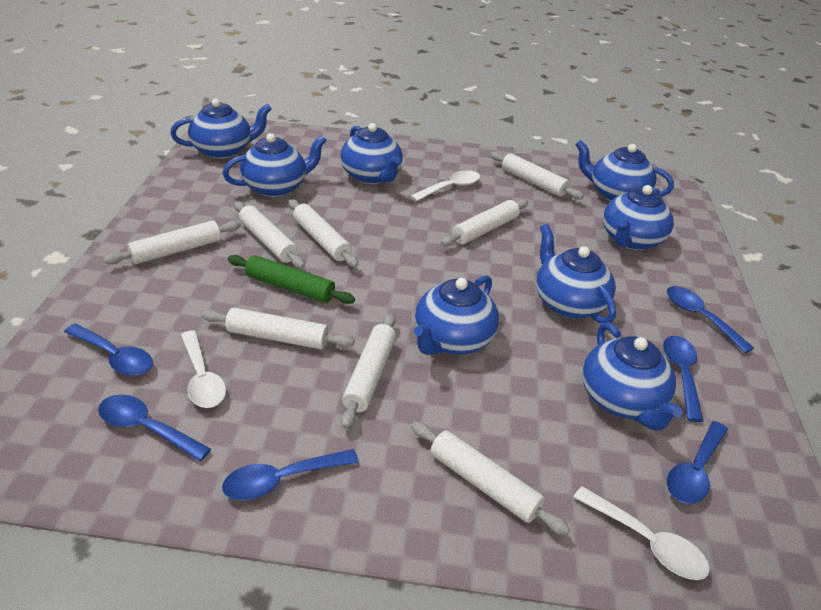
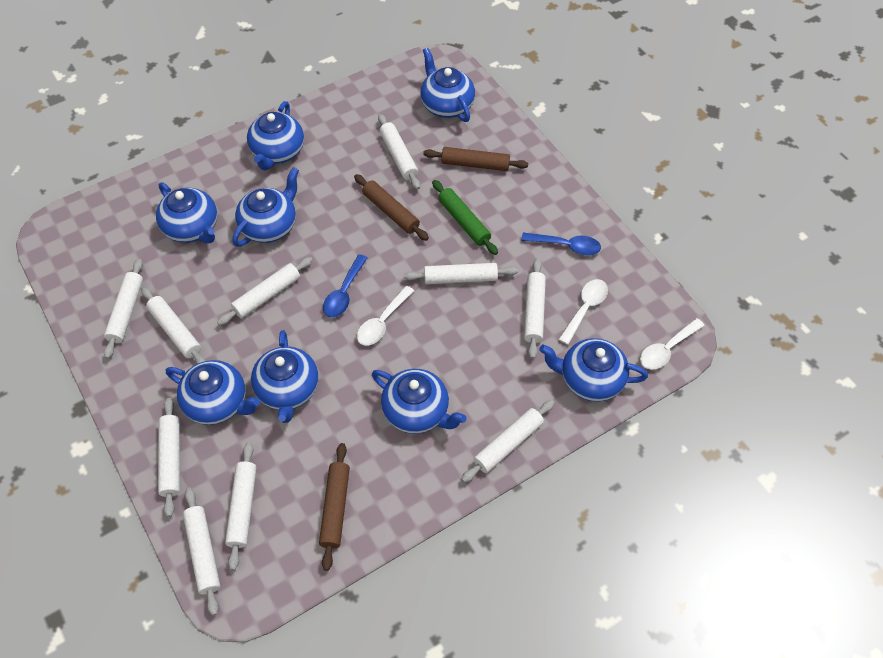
blue spoon: [64,324,153,376] [98,395,211,461] [222,449,359,500] [663,336,703,422] [667,286,754,353] [667,421,728,504] = 6 -> [323,254,367,318] [521,233,601,255] = 2
brown rolling pin: none = 0 -> [319,443,350,571] [354,174,429,241] [423,147,528,171] = 3
white rolling pin: [104,220,241,265] [202,308,354,349] [234,201,305,269] [289,199,359,268] [341,313,396,429] [411,422,570,535] [441,199,529,246] [490,152,584,199] = 8 -> [104,259,143,359] [141,287,206,364] [158,398,180,517] [183,488,220,616] [217,257,313,325] [225,442,257,570] [378,114,420,190] [404,263,518,284] [461,400,555,483] [524,259,546,359] = 10

